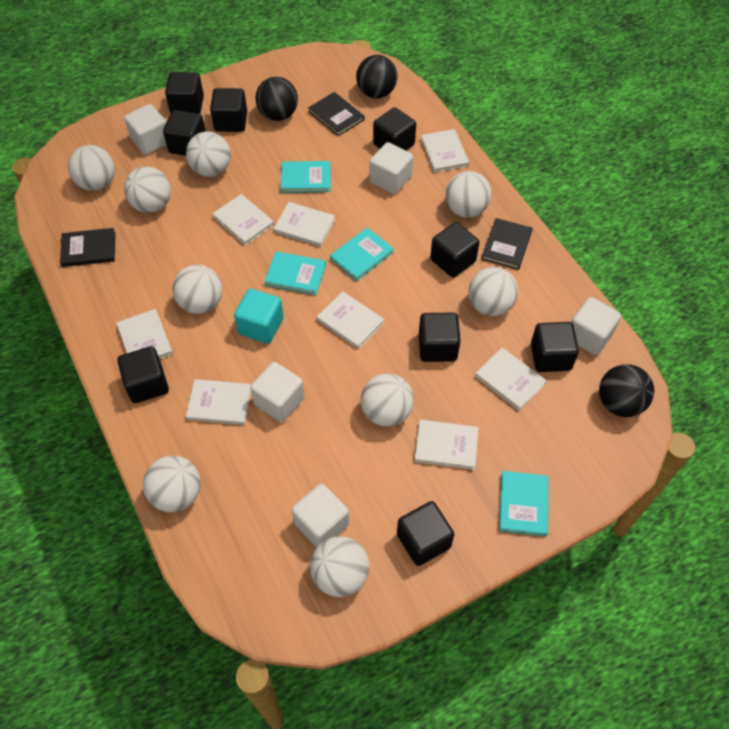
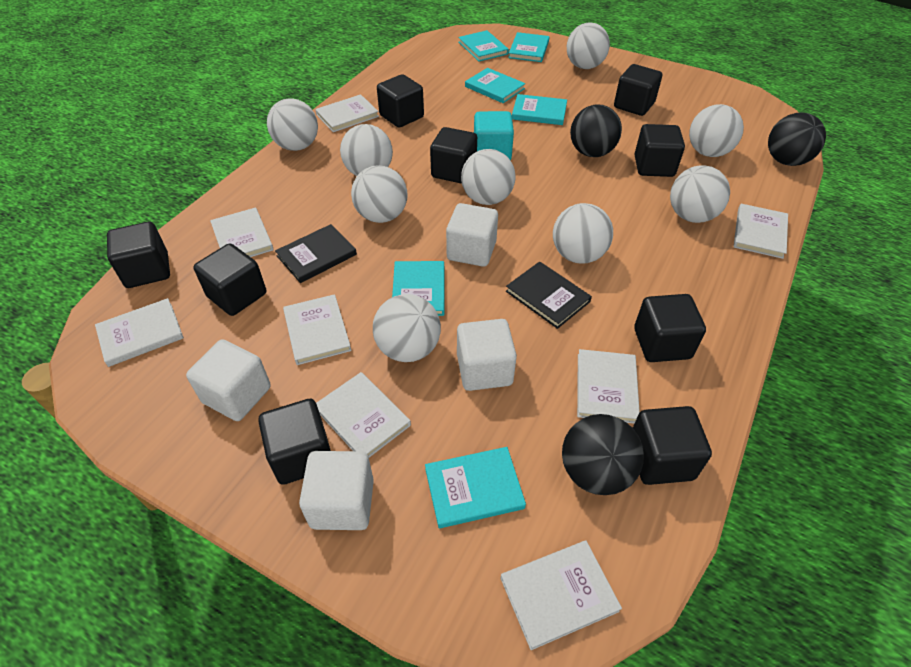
black book: [60,228,115,267] [308,92,365,136] [482,218,533,270] = 3 -> [275,224,357,283] [506,261,592,329] = 2
turquoise book: [264,251,326,295] [281,161,331,193] [330,227,394,281] [499,471,548,536] = 4 -> [392,261,445,316] [425,447,526,528] [458,30,509,62] [465,68,525,103] [508,32,549,62] [512,94,567,125] = 6
white cube: [124,104,166,155] [250,362,305,422] [292,484,349,548] [370,142,413,194] [572,297,621,355] = 5 -> [186,339,271,421] [299,451,374,530] [446,203,498,267] [457,319,517,391] = 4

